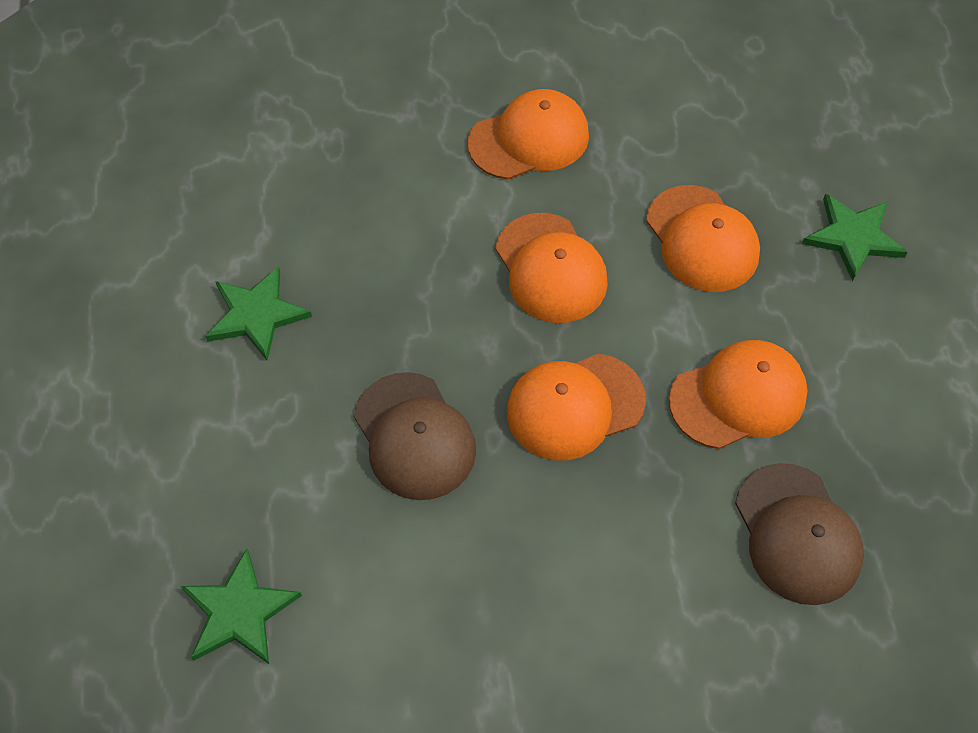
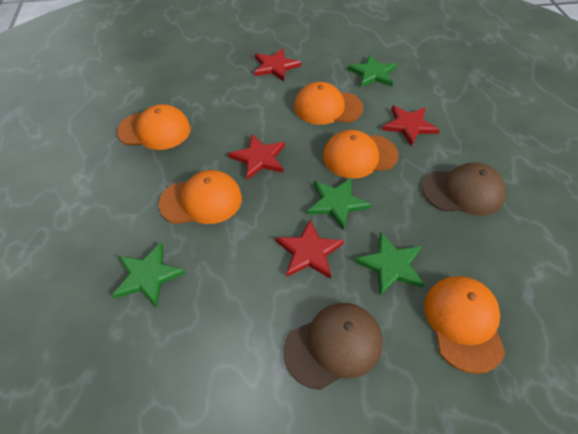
green star: [181,548,302,664] [205,267,312,360] [802,194,908,281] = 3 -> [112,242,186,308] [307,178,371,230] [347,55,397,87] [354,232,425,296] = 4
red star: none = 0 -> [228,134,285,180] [254,48,301,81] [276,219,344,279] [382,105,440,146] = 4

